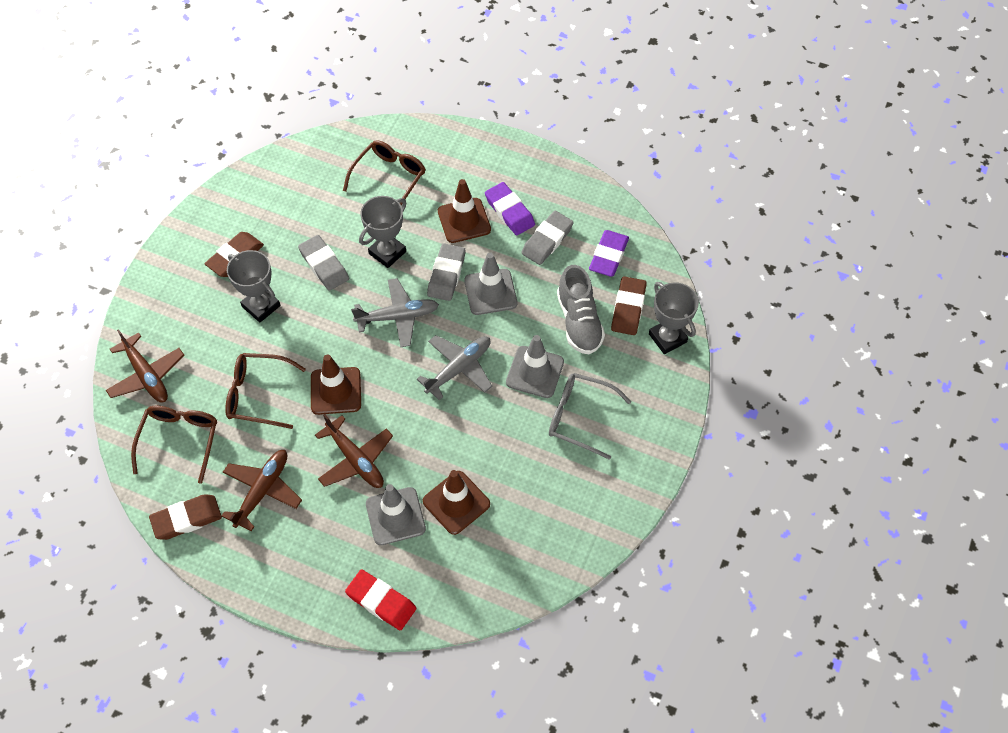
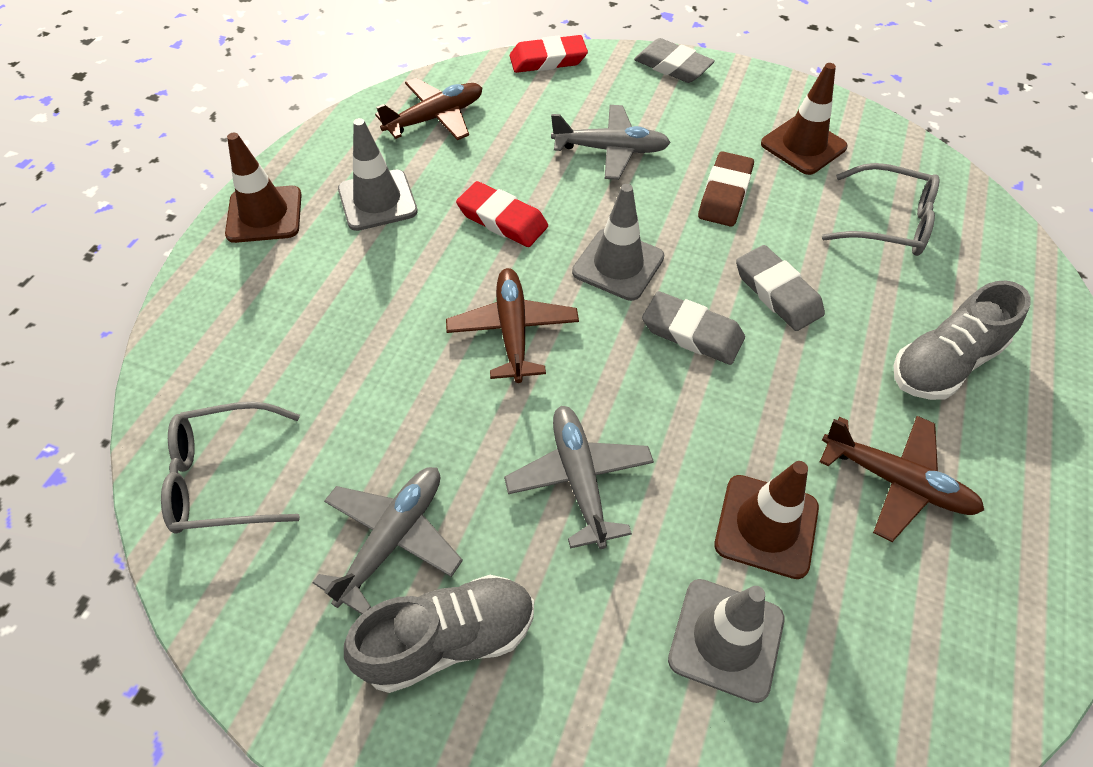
brown eraser: [149,494,222,540] [205,232,264,277] [611,276,647,335] = 3 -> [698,151,754,227] = 1
brown glasses: [131,405,217,484] [225,353,306,429] [343,140,425,206] = 3 -> none = 0
grey glasses: [549,373,631,460] = 1 -> [161,402,300,534] [822,163,940,256] = 2
grey plane: [351,278,439,347] [417,335,492,400] = 2 -> [312,467,463,614] [504,406,654,549] [551,105,671,180] = 3
grey shoe: [557,265,605,354] = 1 -> [344,575,534,693] [893,281,1031,400] = 2
grey trophy: [227,250,280,323] [359,196,406,268] [649,282,699,354] = 3 -> none = 0
purple eraser: [485,182,535,235] [589,230,629,277] = 2 -> none = 0
red eraser: [345,570,416,630] = 1 -> [456,181,548,247] [510,35,588,73] = 2

